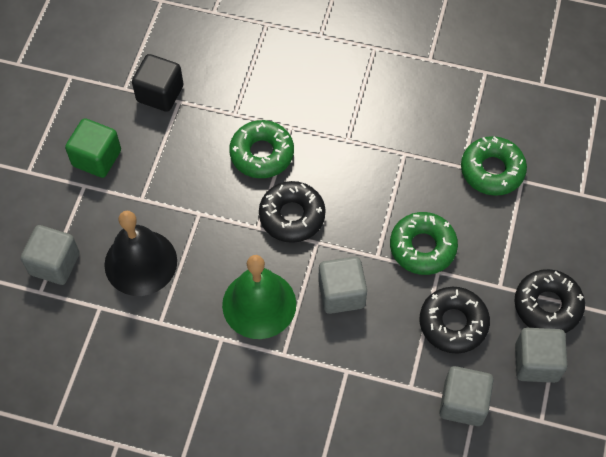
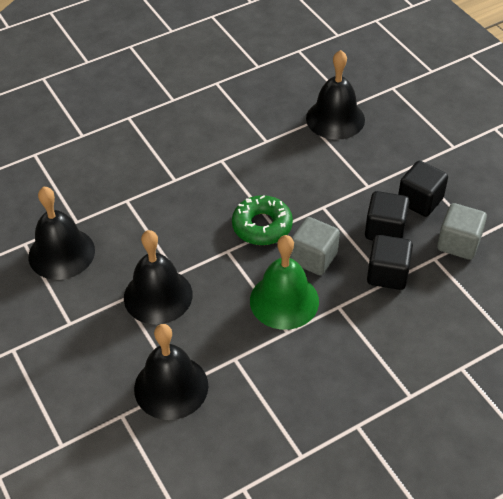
black bell: [104,211,177,296] = 1 -> [28,187,95,280] [124,230,193,325] [134,324,208,420] [306,50,365,140] = 4
black cube: [132,54,184,112] = 1 -> [365,191,409,240] [367,235,413,290] [398,161,448,217] = 3
black donut: [259,181,326,243] [420,287,490,354] [514,269,585,333] = 3 -> none = 0
green cube: [65,118,121,178] = 1 -> none = 0
green donut: [229,120,294,178] [390,212,458,275] [461,136,527,196] = 3 -> [232,195,293,245] = 1
grey cube: [21,225,80,285] [318,257,367,314] [439,366,494,426] [515,328,567,383] = 4 -> [290,217,340,275] [437,203,487,260] = 2

